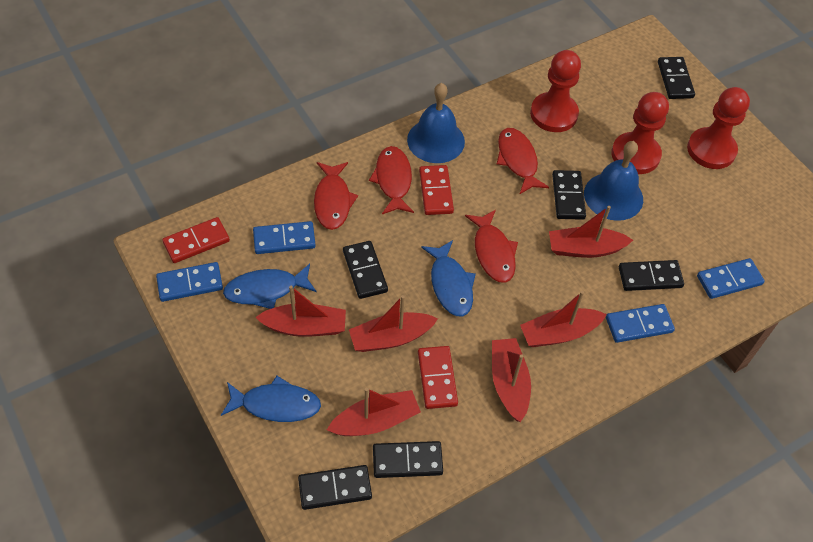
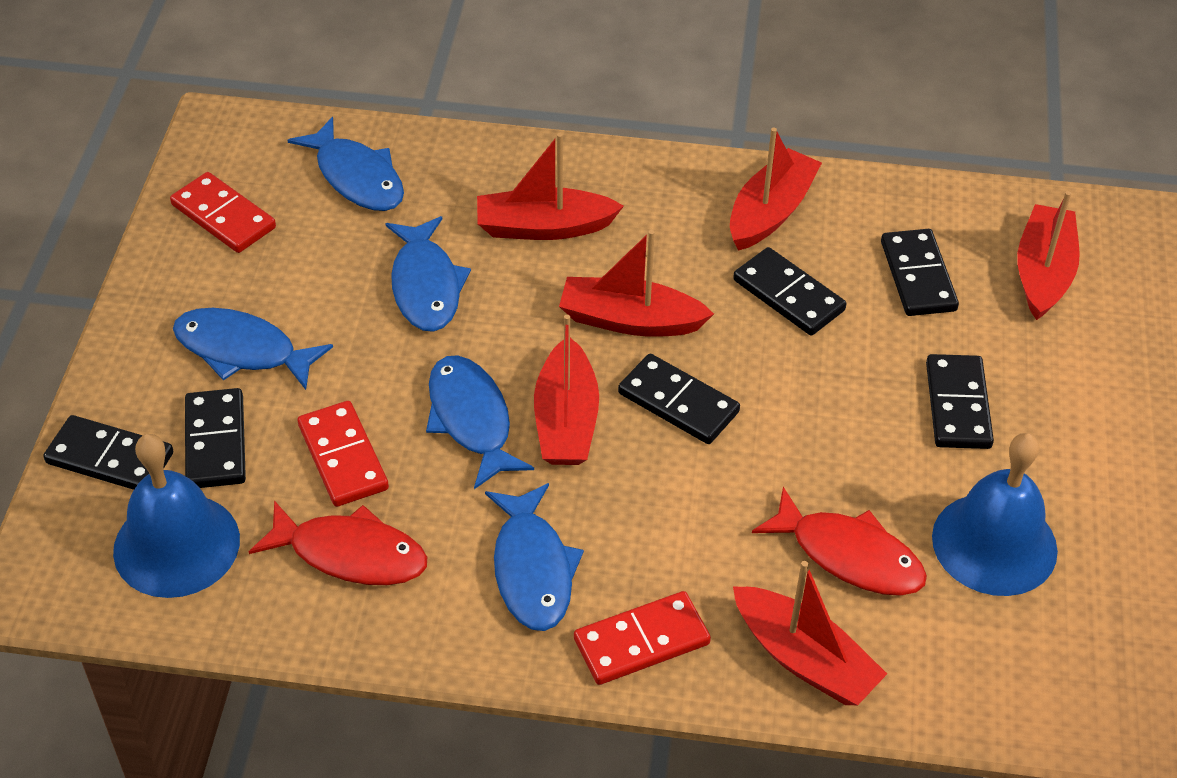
blue domino: [156,262,223,302] [253,221,316,254] [606,304,675,343] [697,258,765,299] = 4 -> none = 0
blue fish: [221,376,321,422] [223,264,317,309] [421,240,476,317] = 3 -> [173,308,333,390] [287,117,404,211] [385,216,471,332] [426,355,534,489] [485,483,584,631] = 5
red fish: [314,162,358,230] [369,146,414,214] [465,210,518,283] [497,128,549,195] = 4 -> [249,500,427,585] [752,487,927,596] = 2
red pawn: [530,50,581,132] [611,92,669,174] [687,87,750,169] = 3 -> none = 0

